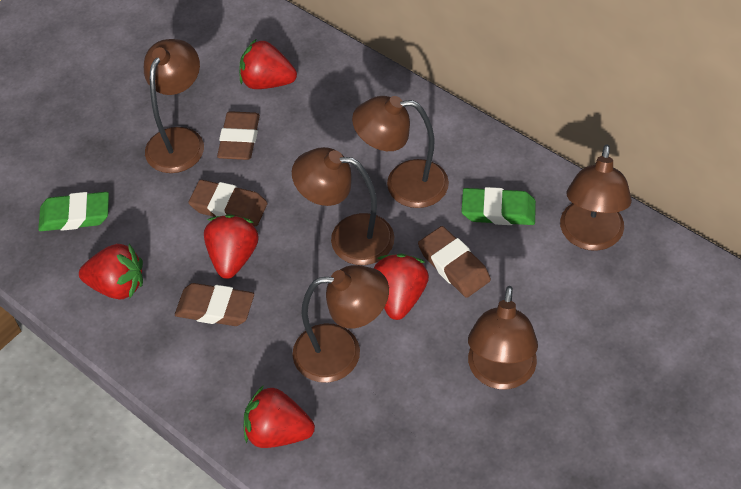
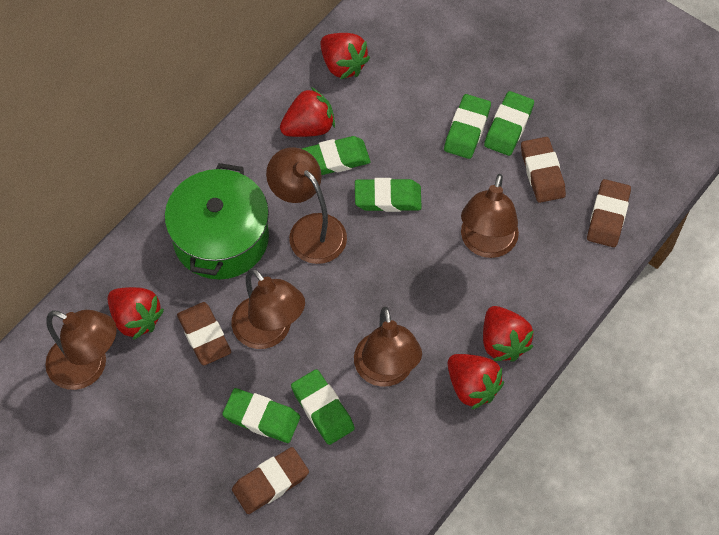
brown lamp: [144,39,204,173] [292,147,394,265] [292,265,389,383] [352,96,449,208] [468,286,538,389] [560,144,632,251] = 6 -> [45,310,117,390] [232,268,305,349] [266,147,347,264] [354,307,422,387] [461,174,519,258] = 5
green eraser: [38,192,109,231] [461,187,536,225] = 2 -> [222,388,300,443] [291,369,355,445] [302,136,370,175] [355,178,422,212] [444,94,491,159] [484,91,534,156] = 6
green pot: none = 0 -> [165,163,269,279] = 1

